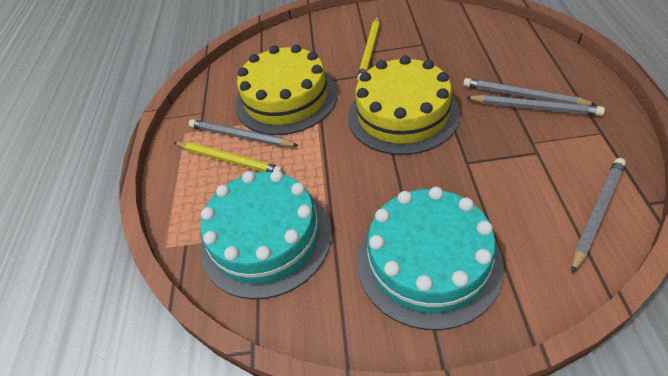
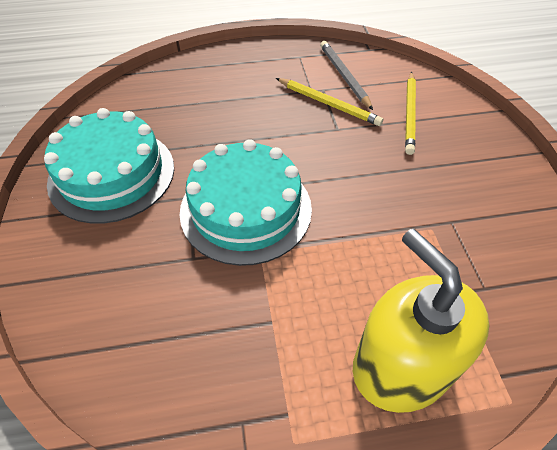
grey pencil: [189,119,299,147] [463,78,597,106] [465,95,605,116] [571,158,626,273] = 4 -> [320,41,373,110] = 1
yellow cake: [235,44,337,135] [348,55,460,155] = 2 -> none = 0
yellow soap dispenser: none = 0 -> [353,229,489,413] = 1

